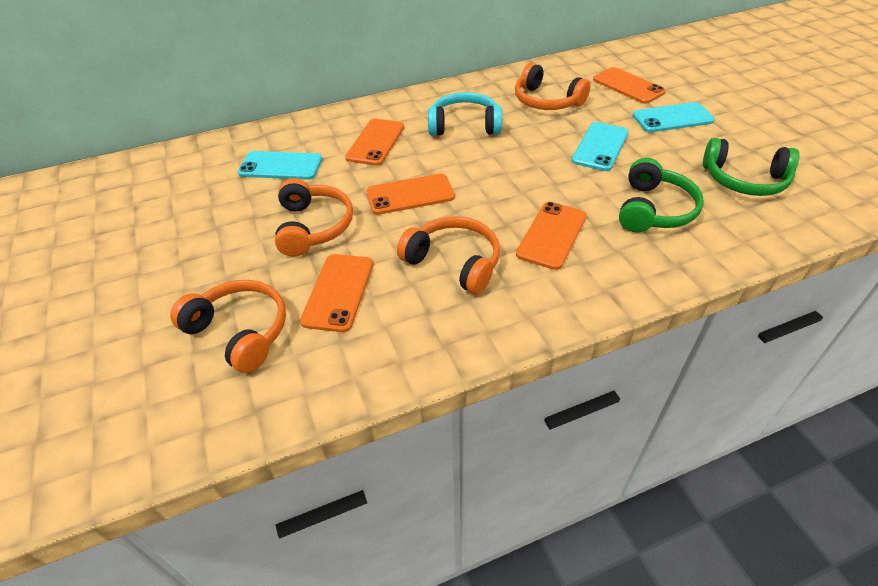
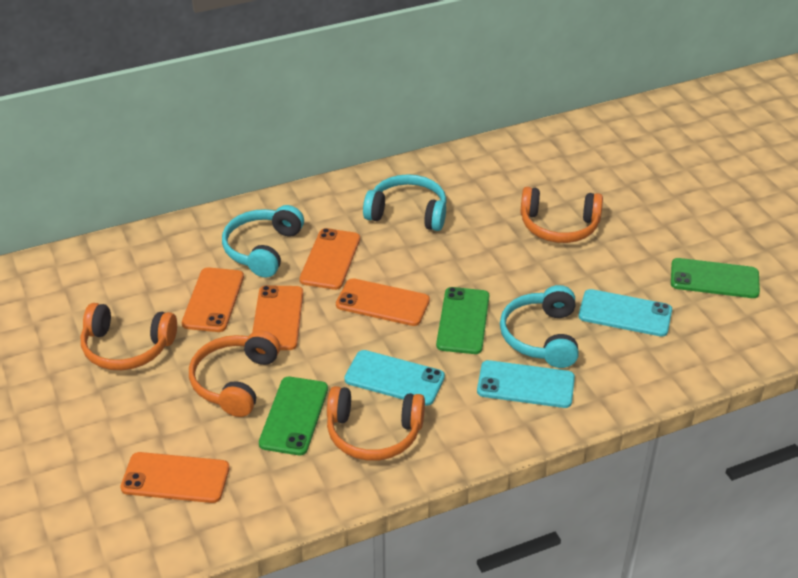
green headphones: [619,158,704,232] [703,138,799,196] = 2 -> none = 0
green phone: none = 0 -> [259,377,328,455] [436,287,489,354] [671,258,760,298] = 3
turquoise headphones: [428,92,502,136] = 1 -> [222,205,304,277] [363,174,447,231] [500,285,579,368] = 3

